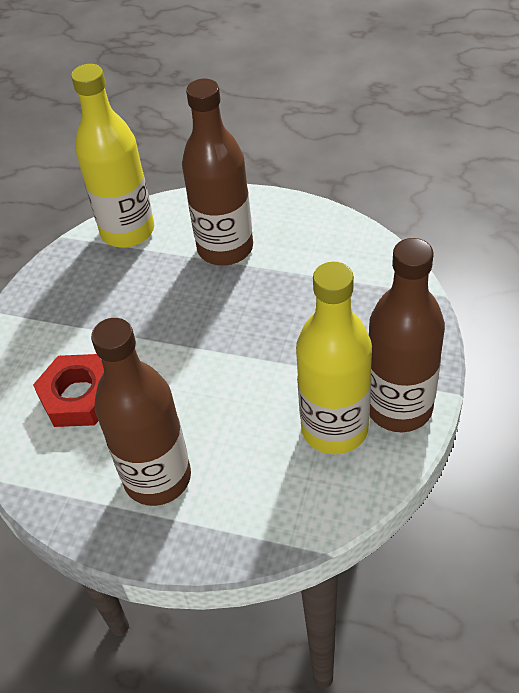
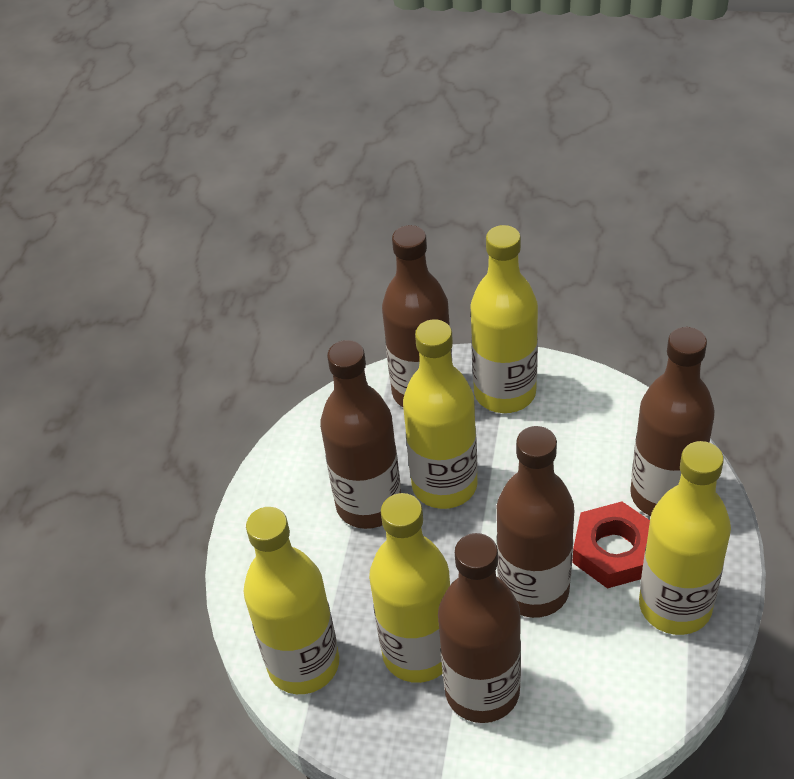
brown bottle: [91,318,191,506] [182,79,253,266] [369,238,445,432] = 3 -> [320,340,401,529] [382,225,452,407] [438,533,521,723] [497,426,574,618] [630,327,715,516] = 5
yellow bottle: [71,64,154,247] [296,262,372,455] = 2 -> [243,507,339,694] [369,493,450,683] [403,319,478,509] [470,225,538,413] [639,441,731,635] = 5

